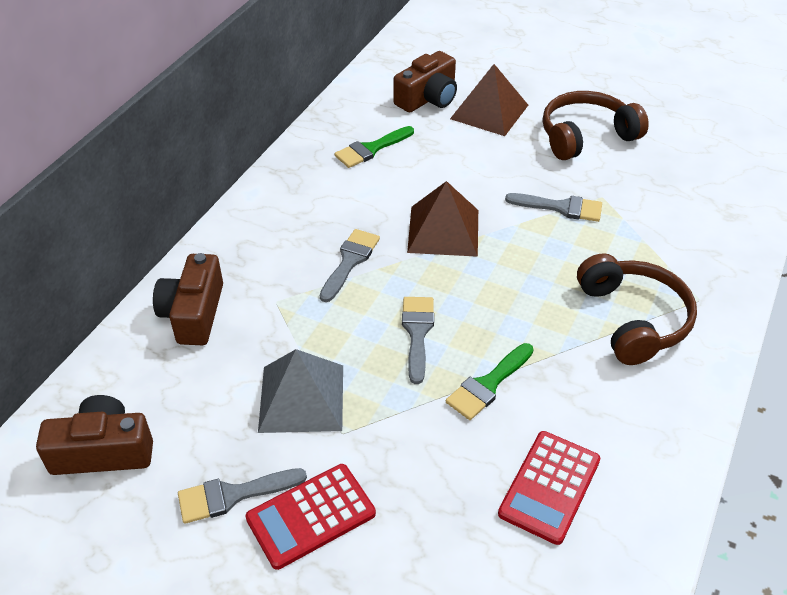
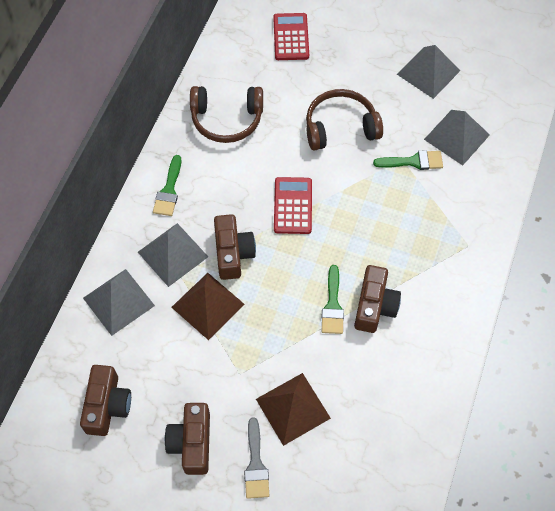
brown camera: [36,395,153,475] [153,253,223,345] [393,51,457,112] = 3 -> [80,365,131,436] [165,403,210,475] [214,214,256,280] [354,265,401,333] = 4
green brush: [335,126,414,168] [446,343,534,420] = 2 -> [153,155,181,216] [322,265,344,334] [373,150,443,170] = 3
grey brush: [178,468,307,524] [320,229,380,302] [402,297,434,384] [505,193,602,222] = 4 -> [244,417,269,499] = 1
grey pyramid: [258,349,343,433] = 1 -> [83,269,155,336] [138,223,208,287] [397,45,460,99] [424,110,490,166] = 4

